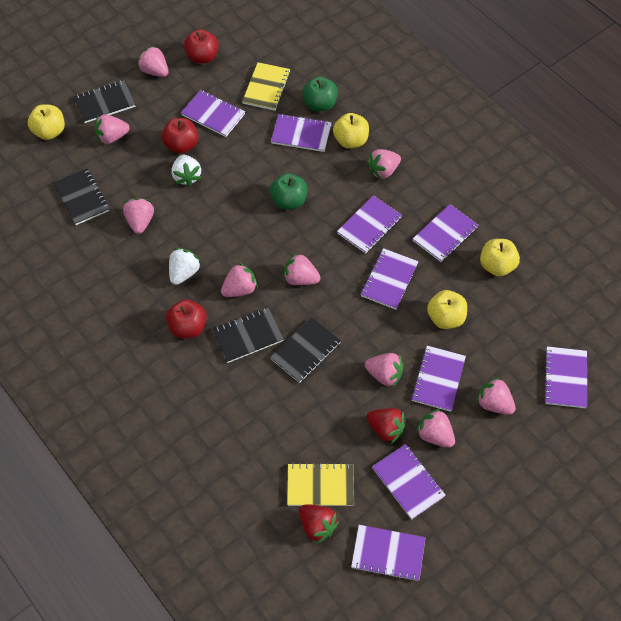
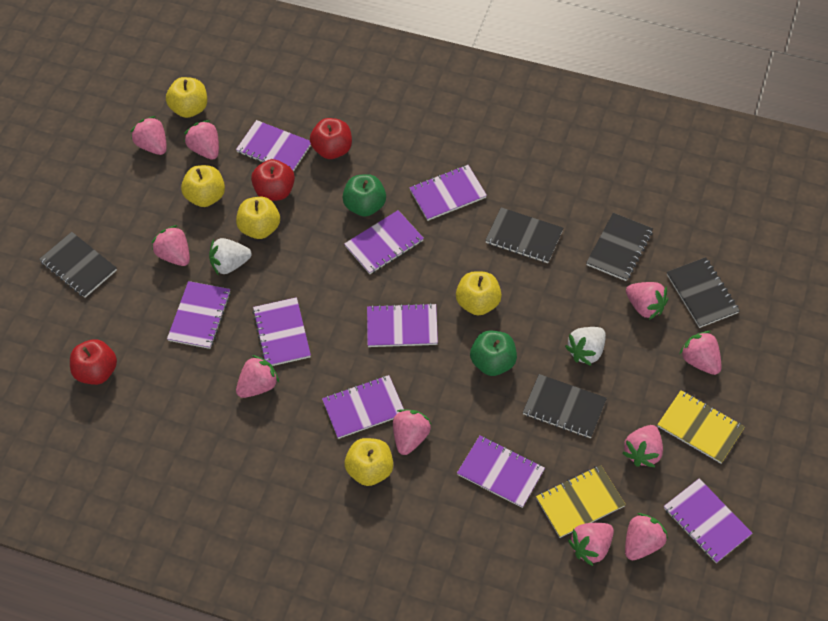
black notebook: [53,168,109,225] [73,80,136,123] [212,308,284,363] [270,317,341,383] = 4 -> [39,232,117,298] [485,207,563,263] [523,374,607,438] [586,213,653,281] [667,257,740,328] = 5
pink strawberry: [95,114,130,145] [123,198,154,234] [137,45,169,77] [221,262,258,297] [284,252,321,285] [365,353,403,387] [367,149,401,180] [416,409,455,448] [476,377,516,415] = 9 -> [131,116,167,155] [152,225,190,266] [184,120,219,160] [236,355,279,398] [393,409,431,455] [568,523,614,566] [623,425,663,467] [625,513,668,561] [626,282,668,320] [679,331,721,375] = 10
red strawberry: [299,504,339,544] [366,408,406,444] = 2 -> none = 0
yellow apple: [28,104,65,140] [333,113,369,149] [427,290,467,329] [480,239,520,276] = 4 -> [166,77,207,118] [181,165,225,207] [236,197,280,239] [345,438,393,486] [456,271,502,316] = 5

